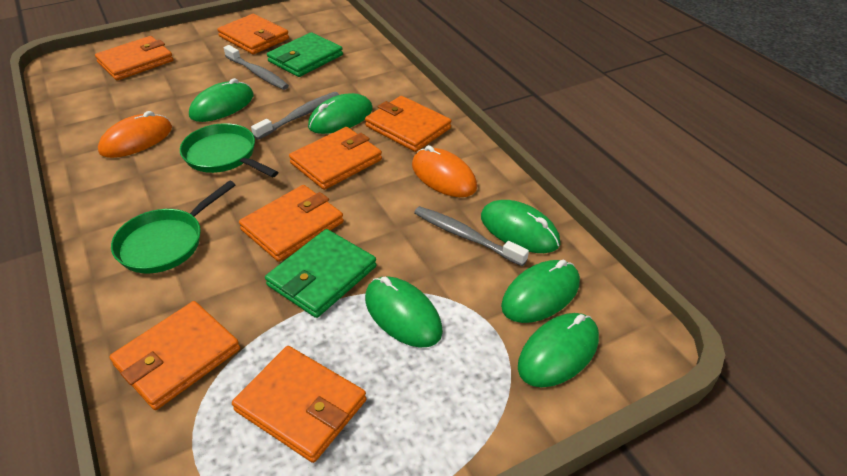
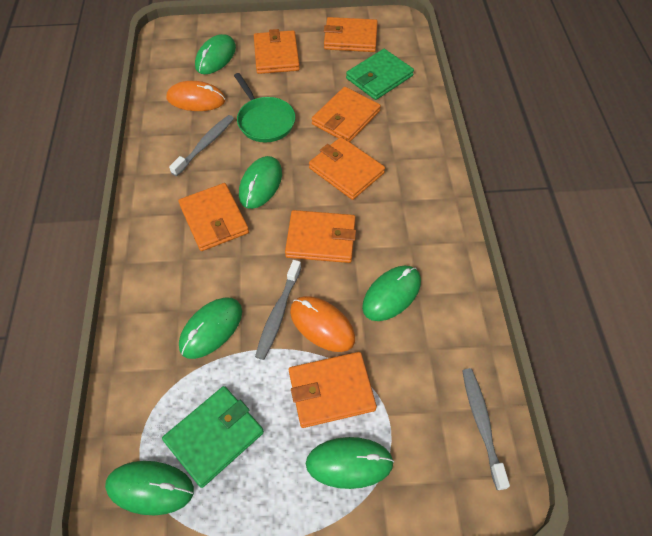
green pan: [111,180,235,273] [180,123,278,178] = 2 -> [234,73,295,142] = 1

